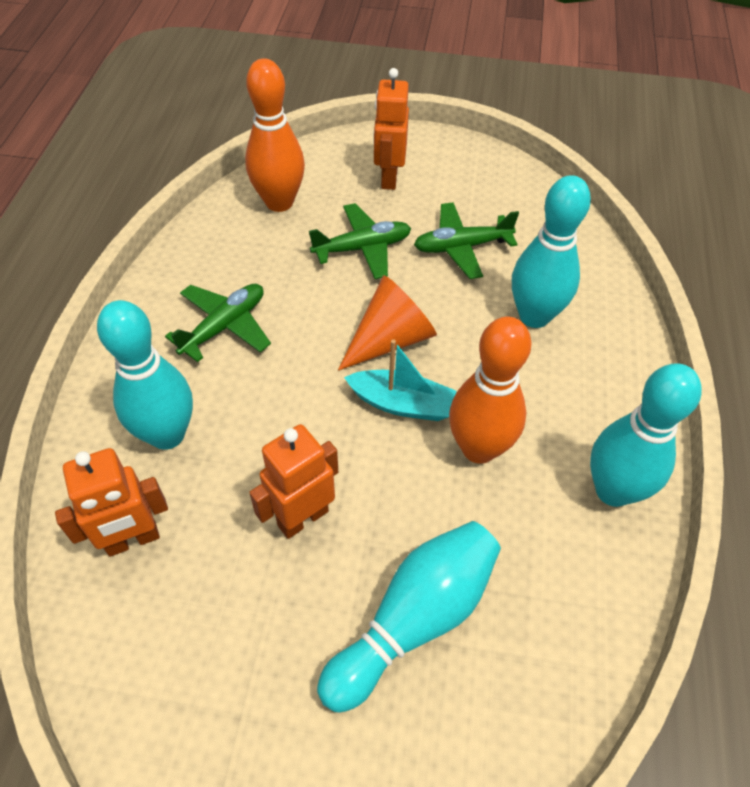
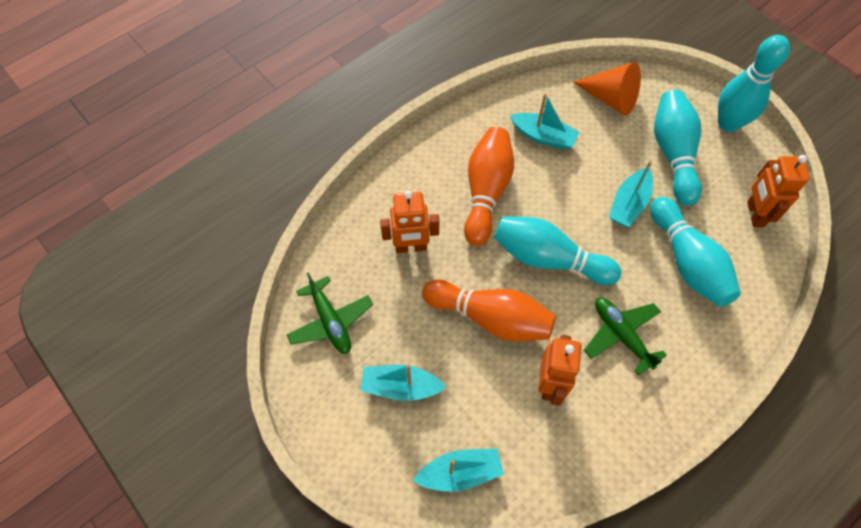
green plane: [165,284,271,362] [309,203,411,279] [414,202,519,279] = 3 -> [287,272,373,354] [584,298,667,375] = 2
turquoise boat: [344,339,456,421] = 1 -> [360,364,446,401] [413,449,504,492] [510,93,580,150] [609,161,653,227] = 4

